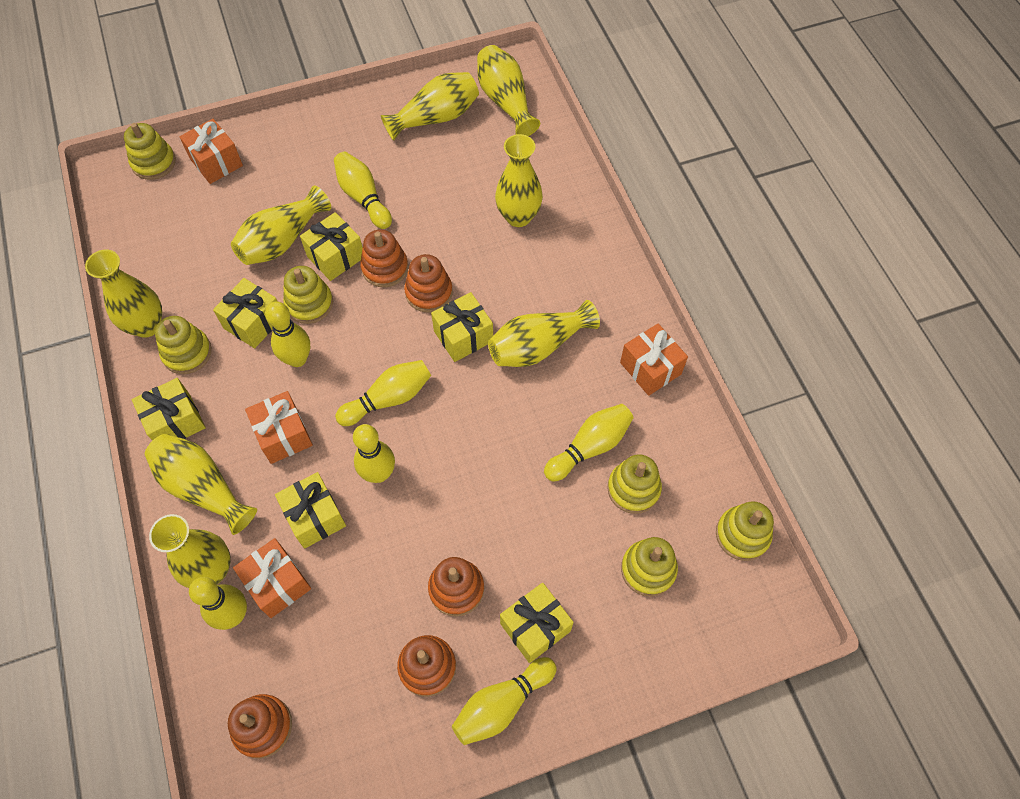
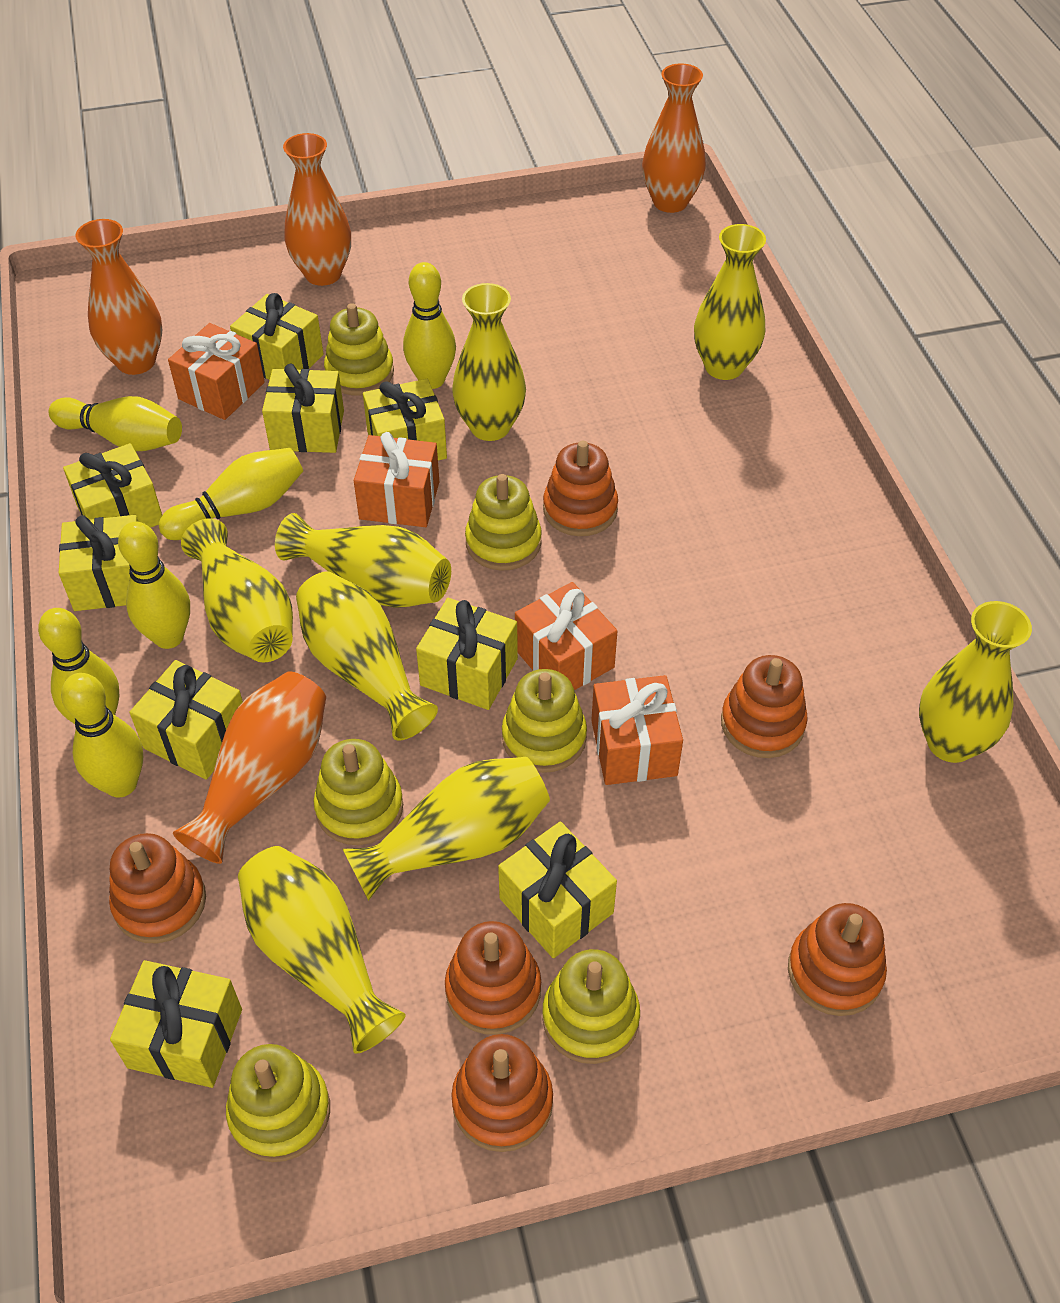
orange stacking toy: [228,694,292,759] [360,229,408,287] [397,635,456,697] [404,254,453,313] [428,557,484,617] = 5 -> [109,833,206,943] [445,921,541,1035] [451,1034,553,1152] [543,441,618,536] [721,655,808,758] [788,903,887,1016] = 6
orange vase: none = 0 -> [75,219,162,375] [173,671,326,864] [283,133,351,286] [642,63,706,213] = 4
yellow bowling pin: [189,577,247,630] [265,301,310,367] [334,152,392,229] [335,360,431,426] [353,424,395,483] [452,657,557,745] [544,404,634,482] = 7 -> [38,608,119,724] [49,396,182,451] [61,673,143,798] [118,522,190,649] [158,448,303,540] [403,262,456,389] = 6
yellow gift: [132,378,206,441] [213,278,278,349] [275,472,346,549] [300,212,363,281] [431,292,493,362] [500,583,574,663] = 6 -> [59,515,138,611] [63,443,162,528] [110,960,242,1088] [129,660,243,780] [230,293,324,380] [262,364,344,453] [363,379,447,460] [416,598,518,710] [498,821,617,958] = 9

